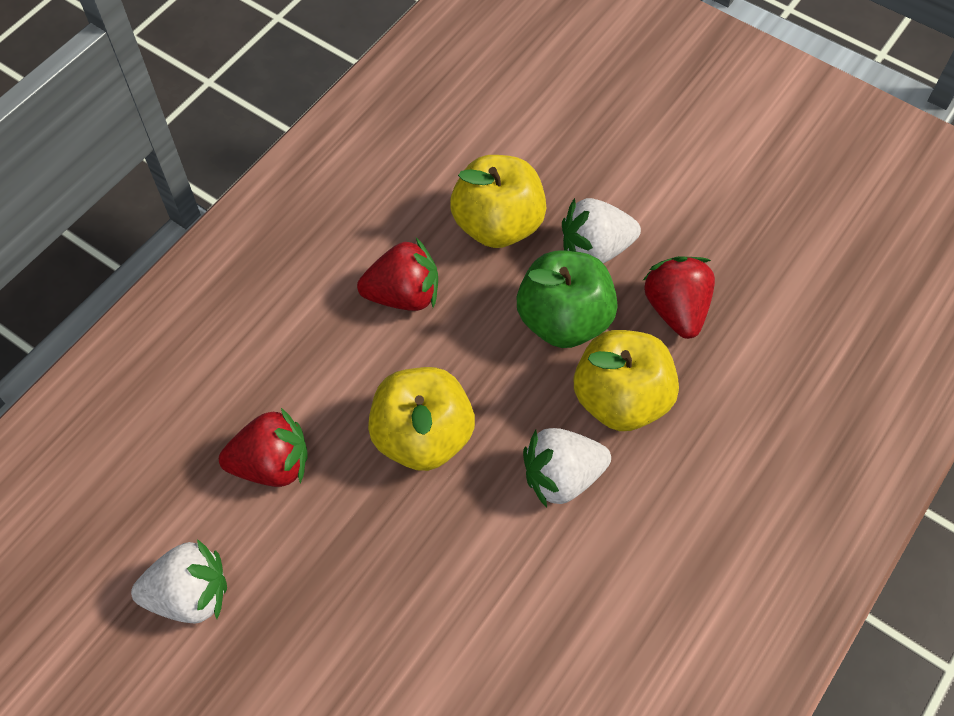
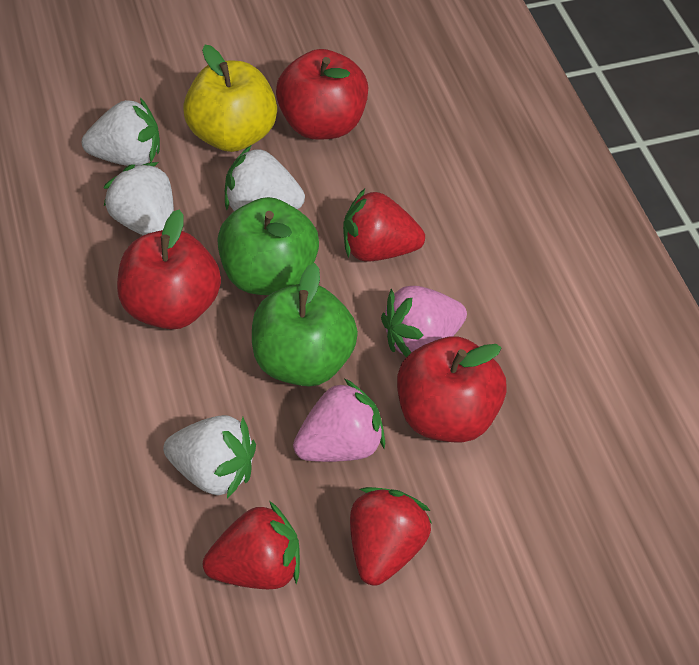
green apple: [517,250,618,348] = 1 -> [217,197,319,295] [252,263,358,386] = 2
pink strawberry: none = 0 -> [293,378,385,462] [381,286,467,358] = 2
red apple: none = 0 -> [117,210,221,329] [276,49,368,140] [397,336,507,443] = 3
white strawberry: [131,539,227,623] [523,428,611,508] [562,198,641,263] = 3 -> [82,98,160,166] [103,162,174,235] [163,415,256,498] [225,145,305,211] = 4
yellow apple: [368,367,475,471] [450,155,547,248] [574,330,679,431] = 3 -> [183,45,277,152] = 1

